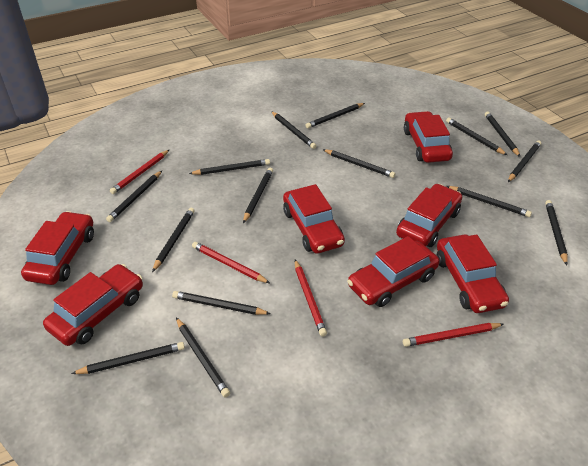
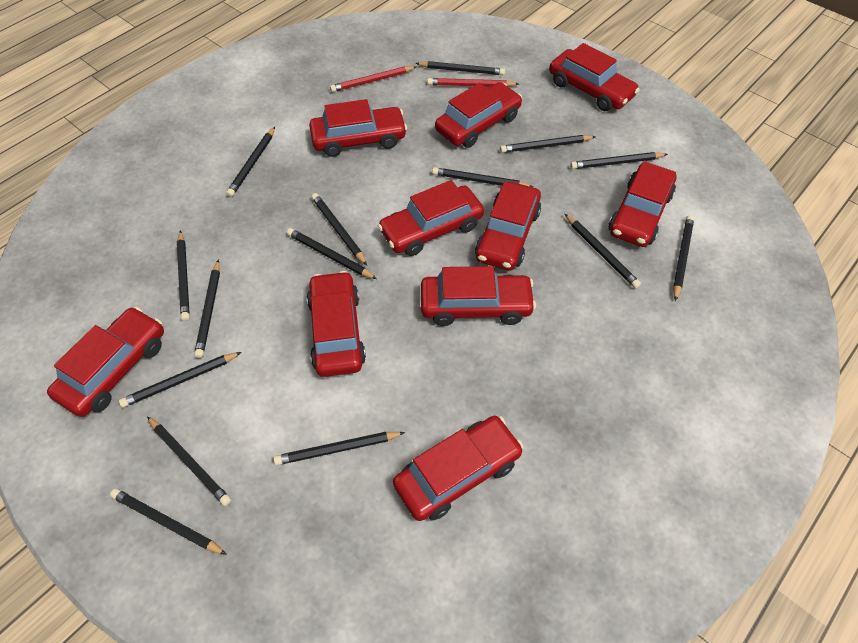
red car: [21,211,94,285] [43,264,143,346] [283,184,345,254] [347,236,440,307] [396,184,462,247] [404,111,453,163] [436,234,509,313] = 7 -> [47,307,164,417] [307,271,366,377] [309,99,407,157] [378,180,484,256] [393,416,524,521] [421,266,536,326] [435,82,522,148] [475,182,541,271] [549,43,640,111] [608,161,676,247] = 10
red pencil: [110,150,169,194] [192,242,270,283] [295,260,327,337] [403,323,504,347] = 4 -> [330,66,416,92] [427,78,519,87] = 2

